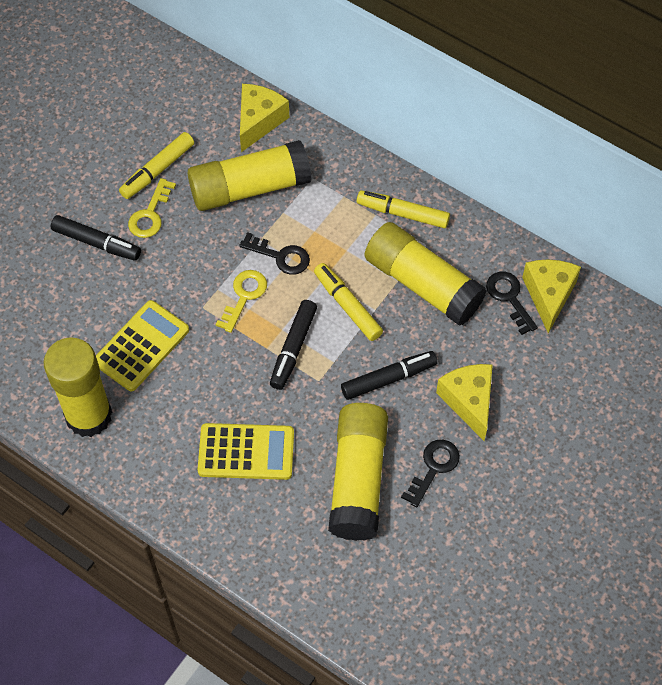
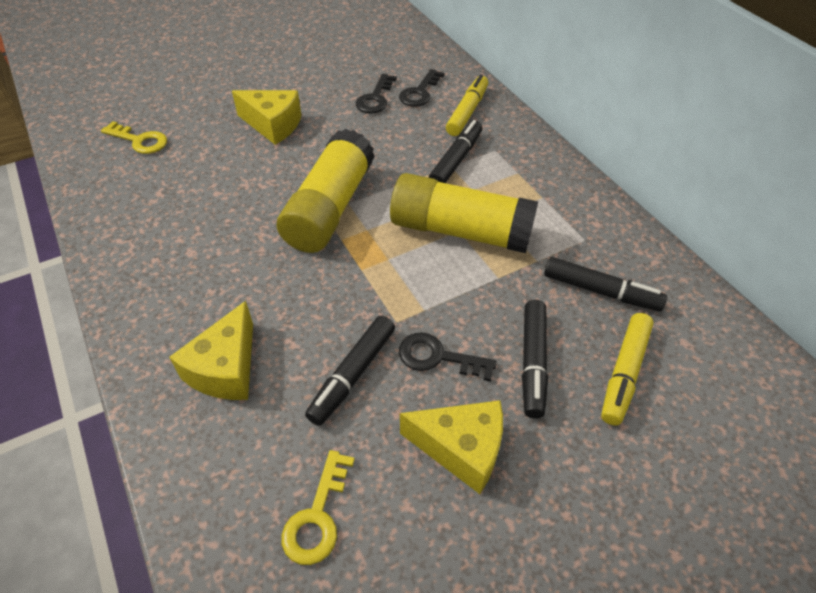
black marker: [51,215,141,261] [270,300,317,390] [341,351,438,400] = 3 -> [305,316,395,426] [428,120,482,183] [522,300,548,419] [544,257,667,311] = 4
yellow calculator: [96,300,189,391] [198,423,294,480] = 2 -> none = 0
yellow glue stick: [43,337,112,437] [188,140,311,211] [328,403,388,541] [365,222,487,326] = 4 -> [277,129,375,253] [390,173,538,253] = 2
yellow marker: [119,132,194,199] [314,263,383,341] [357,190,450,228] = 3 -> [446,75,488,136] [601,313,654,426] = 2

